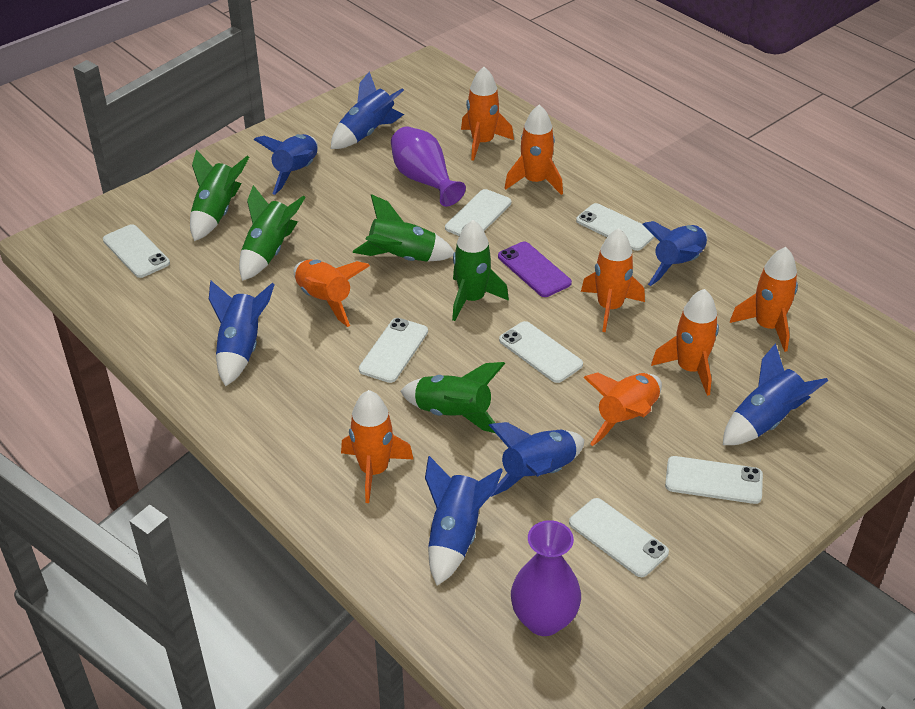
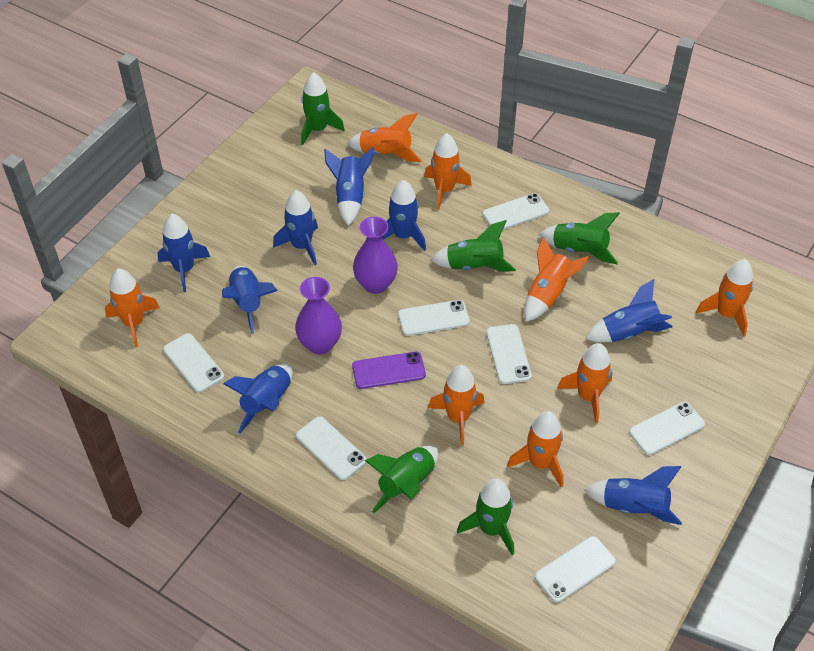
blue rocket: [209,281,275,386] [254,134,318,195] [331,71,404,149] [425,456,503,585] [489,422,584,497] [642,221,708,286] [723,343,828,445] = 7 -> [158,214,210,292] [222,266,277,334] [223,364,293,434] [273,190,318,265] [324,147,374,226] [382,180,426,251] [584,466,682,525] [585,279,673,342] = 8

